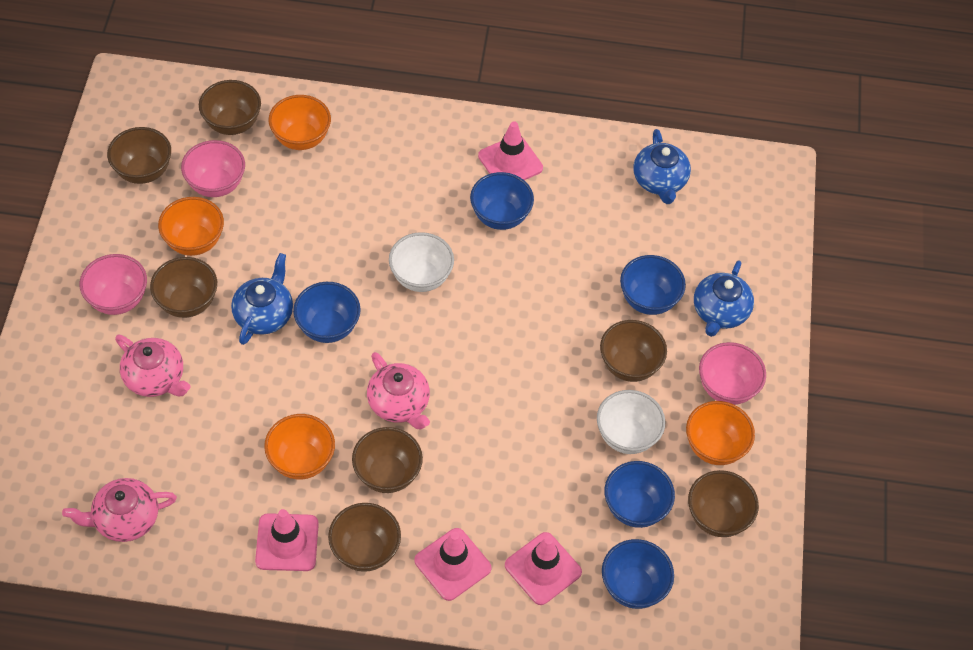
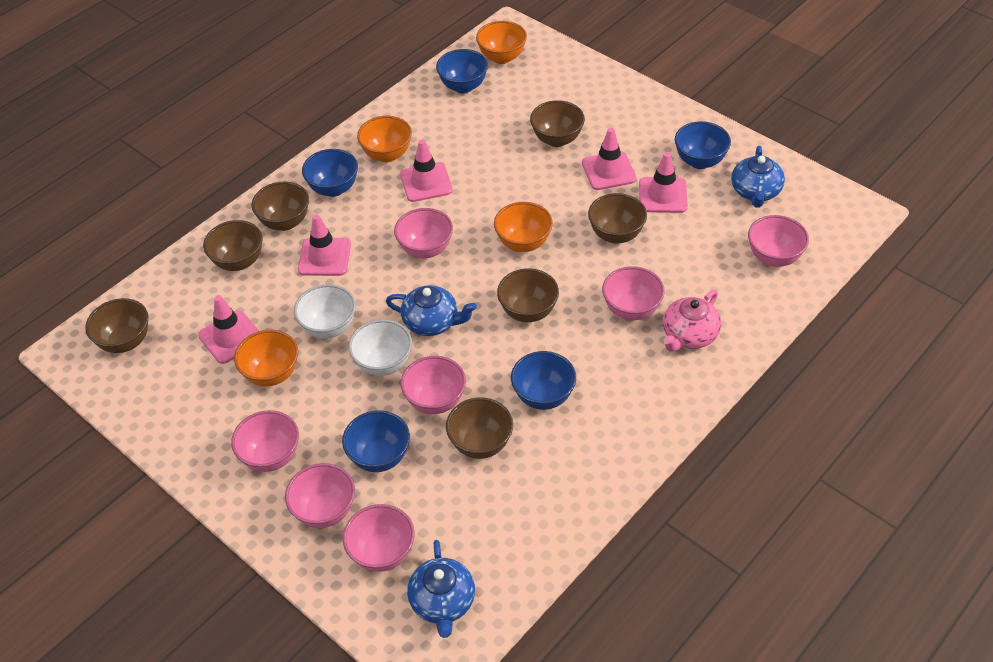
pink bowl: [79,254,147,315] [181,140,245,197] [699,342,766,405] = 3 -> [231,410,299,472] [285,463,355,528] [343,504,415,572] [394,208,453,258] [401,356,466,414] [602,266,665,320] [748,215,809,267] = 7
pink teapot: [62,478,177,542] [115,335,191,397] [367,352,430,430] = 3 -> [663,290,721,352] = 1
pink traffic cone: [255,509,319,571] [414,528,491,601] [478,121,543,180] [505,532,582,605] = 4 -> [198,295,259,364] [298,215,351,276] [400,139,453,202] [582,128,636,190] [639,152,688,213] = 5

